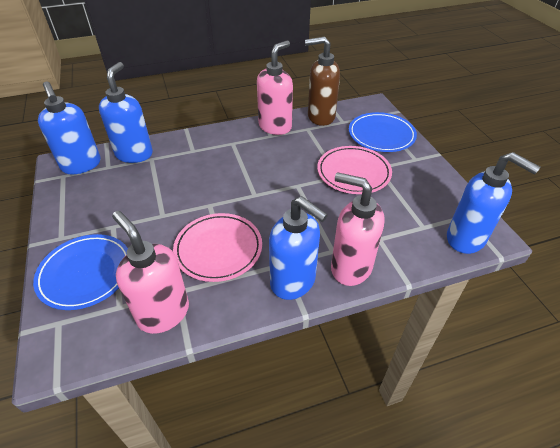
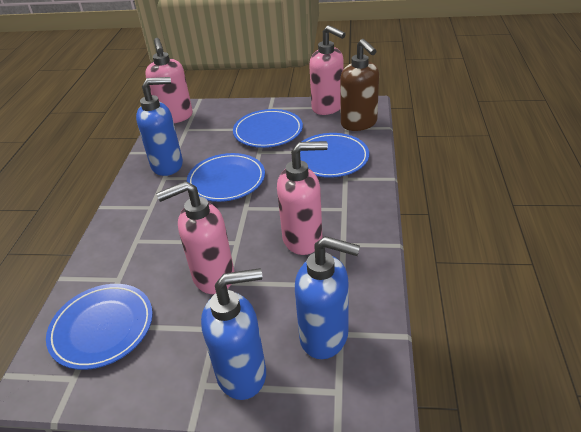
blue plate: [33,234,128,310] [349,112,417,152] = 2 -> [46,284,153,370] [187,153,265,202] [233,109,303,148] [300,133,369,178] = 4
blue soap dispenser: [38,82,101,174] [99,62,153,163] [269,196,328,300] [447,152,540,254] = 4 -> [136,77,183,176] [201,268,266,400] [295,236,360,359] = 3
pink plate: [173,213,262,282] [317,146,392,194] = 2 -> none = 0
pink soap dispenser: [112,211,189,334] [257,40,293,135] [331,172,385,286] = 3 -> [145,38,193,123] [156,181,234,294] [277,141,328,255] [309,25,346,115] = 4

